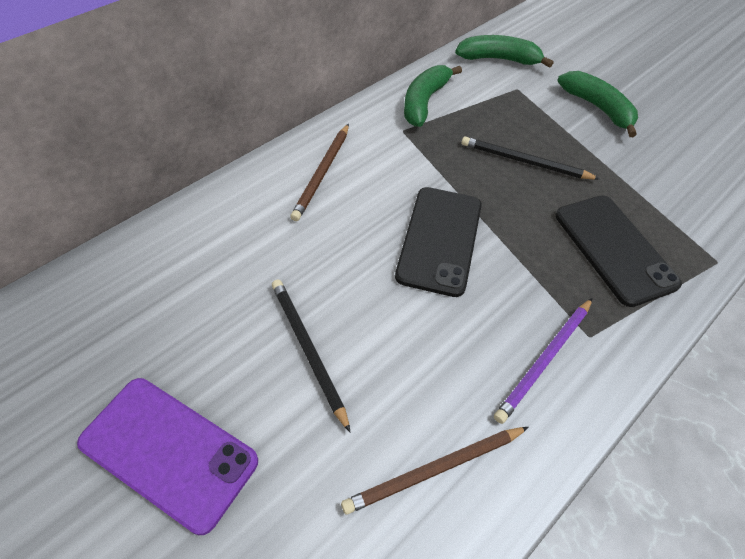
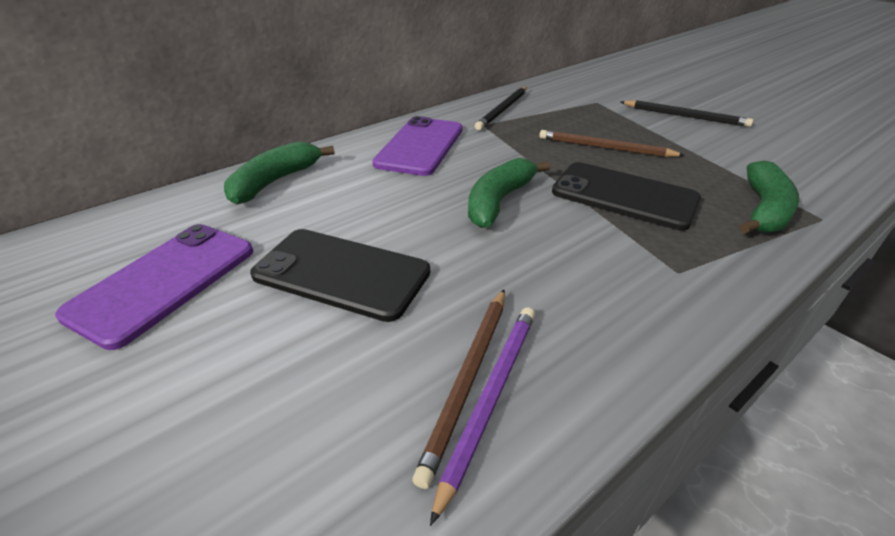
purple phone: [77,378,258,535] = 1 -> [55,224,253,350] [372,116,462,176] = 2

